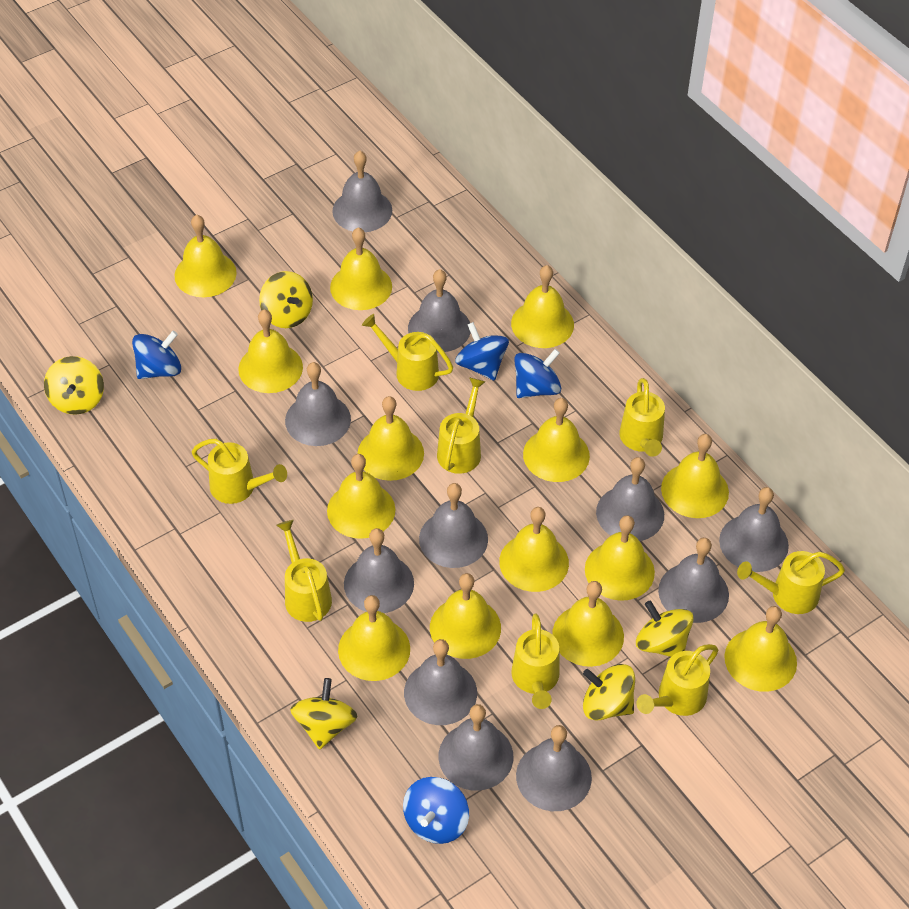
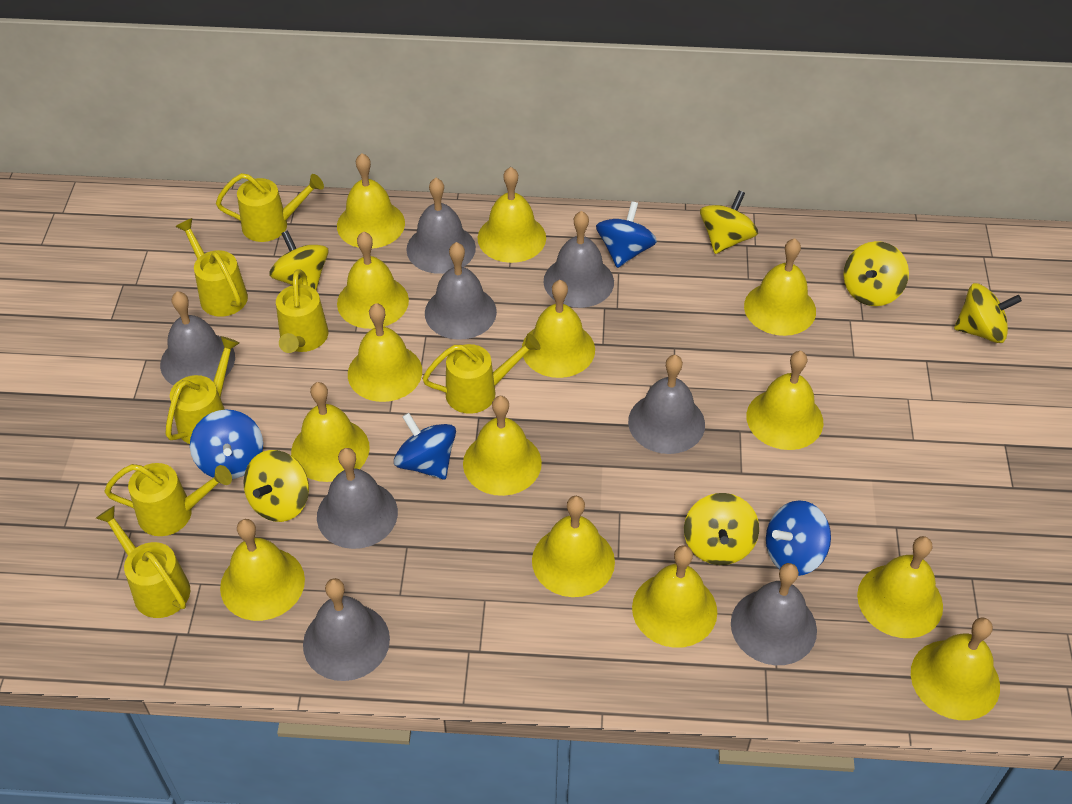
grey bell: [285,362,351,446] [332,151,392,232] [344,528,414,613] [404,639,477,725] [408,269,471,352] [419,483,488,568] [439,704,513,791] [516,725,592,811] [596,457,664,541] [658,538,729,623] [719,487,789,572] = 11 -> [160,291,235,385] [303,578,390,681] [317,448,398,549] [406,178,476,274] [425,242,497,340] [543,211,614,308] [628,355,705,454] [731,563,817,665] = 8
yellow spinning top: [44,356,104,415] [259,271,313,328] [290,678,357,750] [583,664,635,720] [636,600,694,657] = 5 -> [244,450,309,522] [269,230,329,290] [684,493,759,565] [700,191,758,254] [843,241,909,306] [954,283,1022,343] = 6
yellow watering can: [191,439,287,504] [276,520,332,622] [362,314,453,391] [437,377,486,474] [511,613,560,709] [619,378,665,457] [637,644,719,716] [737,551,845,614] = 8 -> [96,506,190,618] [104,463,232,536] [165,336,240,444] [176,218,248,317] [216,173,324,242] [276,270,328,353] [422,333,541,414] = 7

